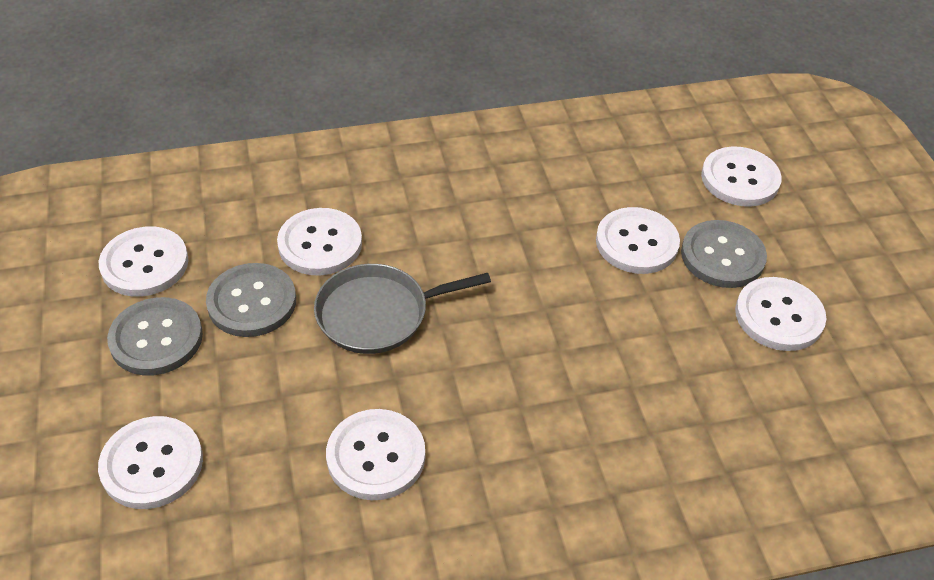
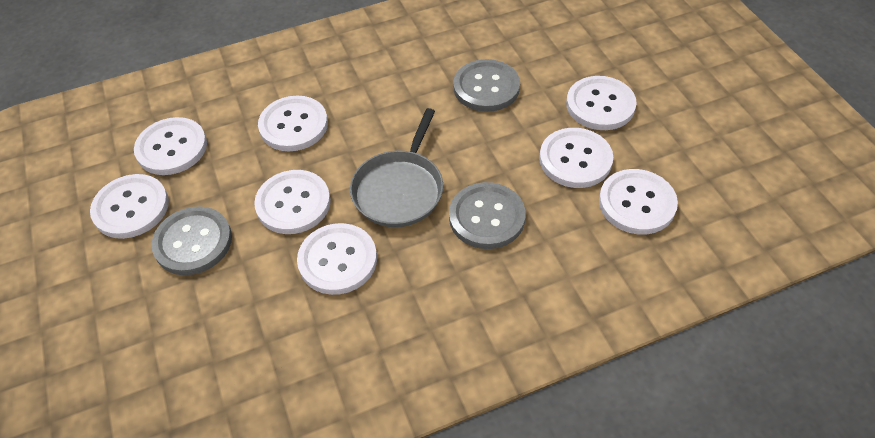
white button: [98,416,203,509] [99,227,189,297] [277,208,362,275] [326,409,425,500] [596,207,680,274] [701,147,782,207] [735,277,826,351] = 7 -> [90,174,169,239] [134,117,207,175] [254,170,331,234] [258,96,328,151] [297,223,377,295] [539,128,613,188] [566,76,637,130] [599,169,678,235] = 8

